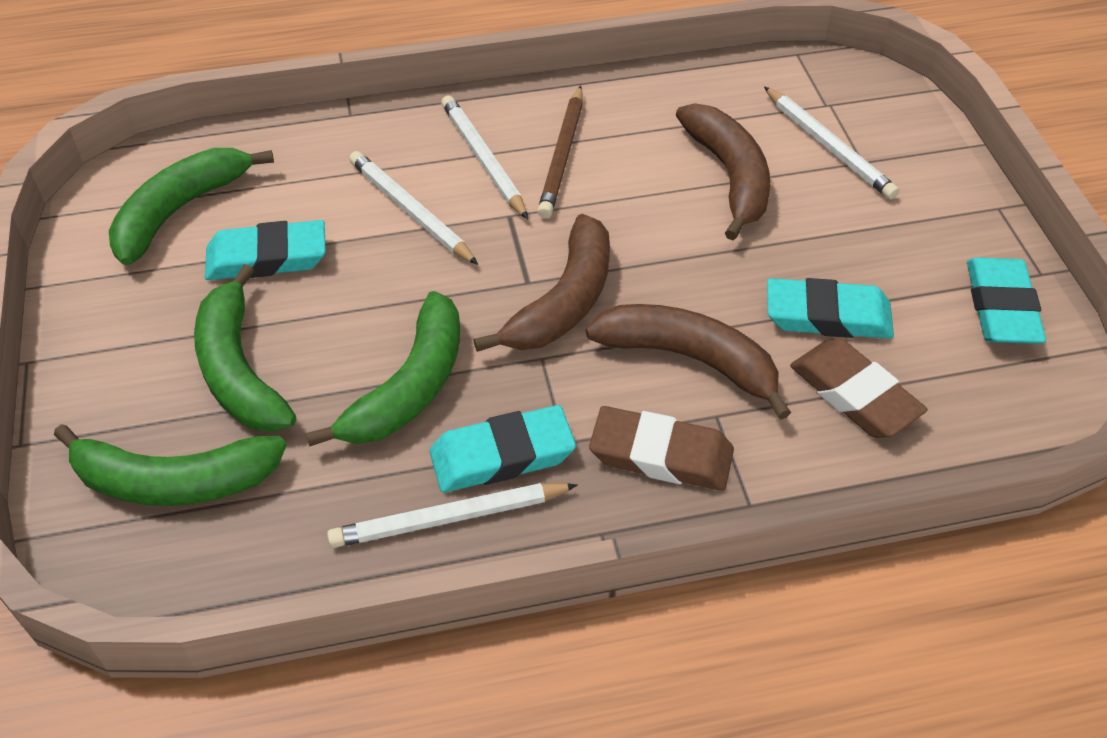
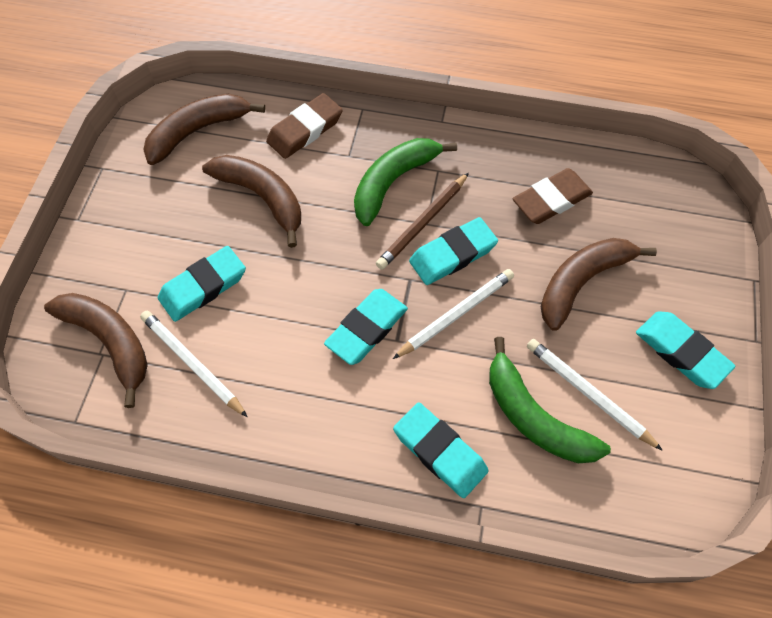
brown banana: [474,214,610,352] [586,304,791,420] [676,103,770,240] = 3 -> [44,293,148,408] [143,94,265,165] [202,155,301,248] [541,238,657,331] = 4
green banana: [54,424,287,506] [109,148,274,265] [194,264,296,432] [306,291,460,447] = 4 -> [354,138,457,226] [489,337,611,463] = 2
turquoise eraser: [205,220,326,280] [429,405,576,493] [767,278,894,339] [967,257,1046,344] = 4 -> [158,246,246,322] [324,289,408,365] [393,403,489,498] [409,217,498,285] [636,311,736,389] = 5
white pencil: [327,483,577,548] [349,151,479,265] [441,95,528,219] [764,86,899,200] = 4 -> [140,311,247,417] [393,269,514,359] [527,339,663,451] = 3

